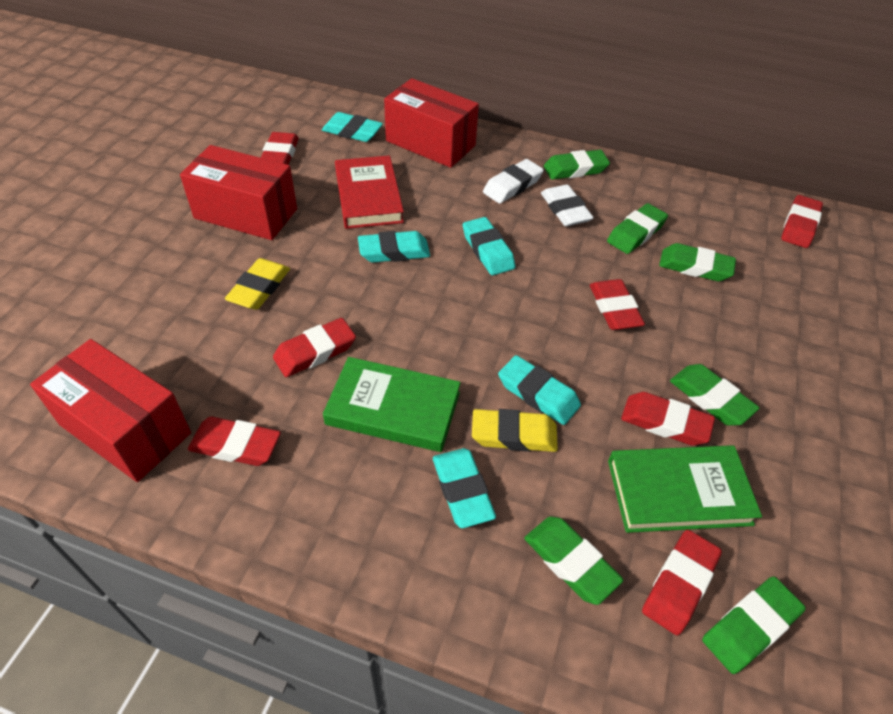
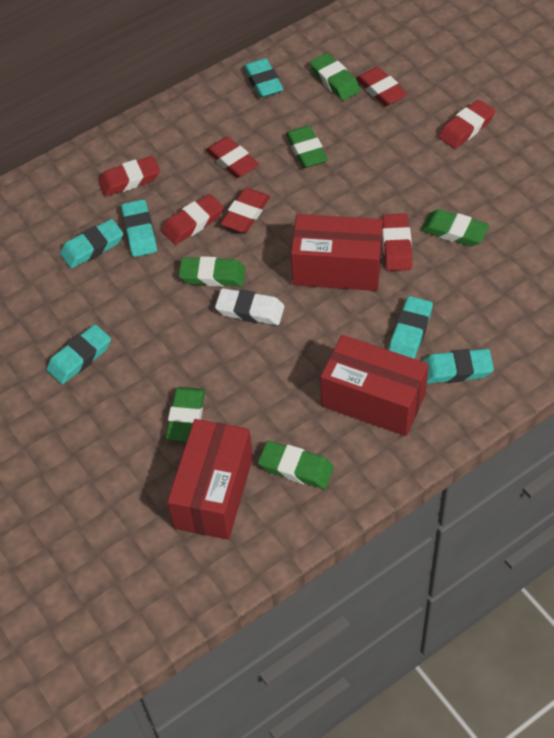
green book: [323,357,461,452] [608,445,762,533] = 2 -> none = 0
red book: [335,155,404,229] = 1 -> none = 0
turquoise eraser: [322,112,383,142] [358,231,430,263] [433,448,496,528] [463,217,515,275] [498,355,581,425] = 5 -> [47,324,111,384] [60,219,123,268] [121,199,157,257] [244,58,283,98] [388,296,433,359] [422,349,494,384] = 6
white eraser: [483,159,544,204] [541,185,594,226] = 2 -> [215,288,285,325] = 1
yellow eraser: [225,258,290,310] [472,409,558,452] = 2 -> none = 0

